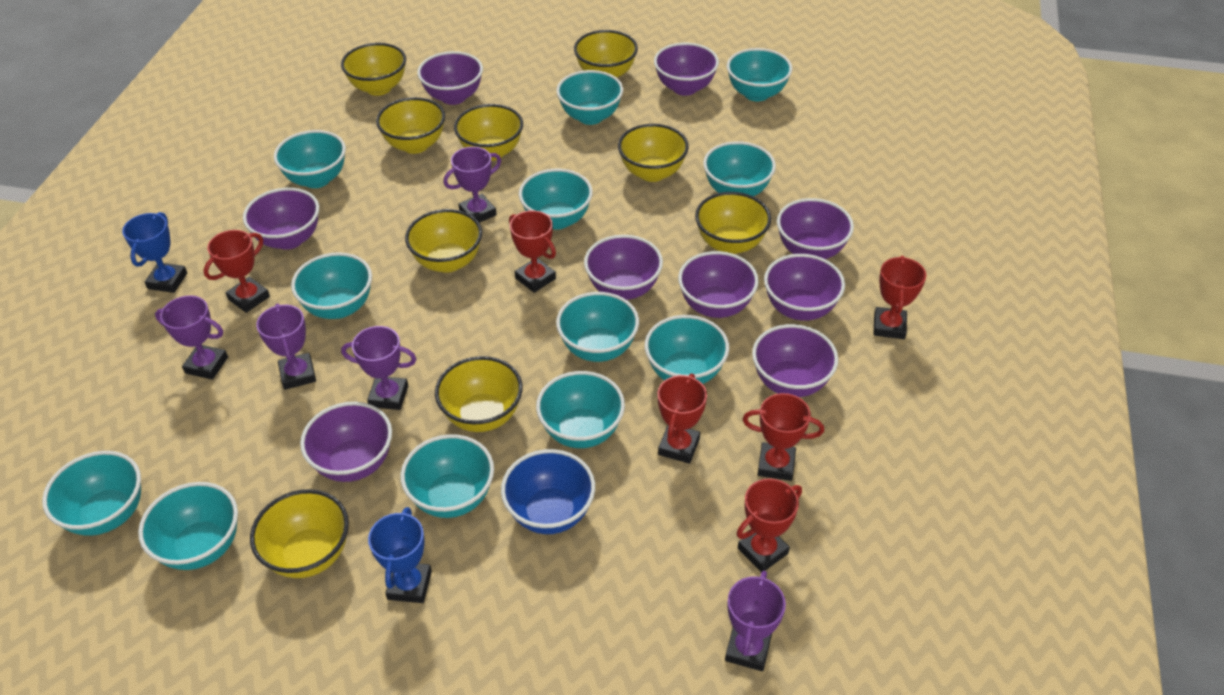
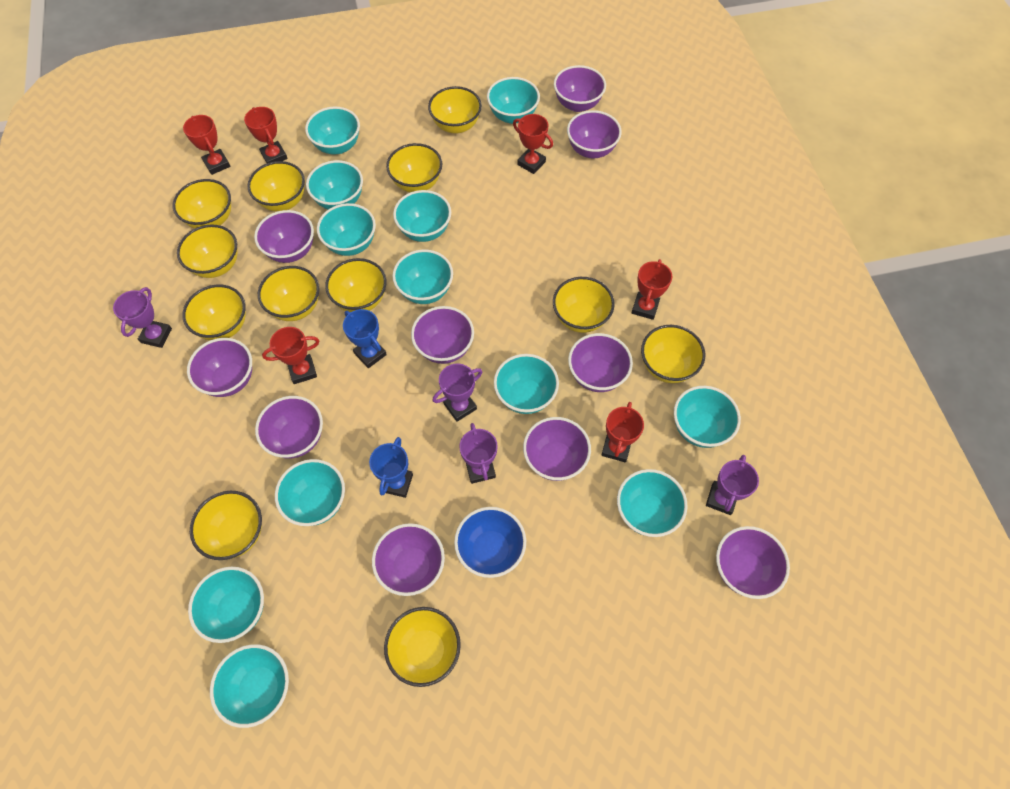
purple bowl: [243,188,319,250] [300,402,392,482] [417,51,483,105] [584,235,663,300] [654,43,719,96] [678,251,759,318] [752,324,838,397] [764,254,845,321] [777,198,854,259] = 9 -> [187,338,252,397] [254,210,314,263] [255,396,323,459] [372,523,445,596] [411,306,474,364] [523,417,591,481] [554,65,606,112] [567,110,622,158] [568,333,633,392] [716,526,790,599] = 10
purple trophy: [155,295,228,380] [256,304,316,390] [341,326,416,410] [443,147,501,223] [725,571,786,671] = 5 -> [113,287,172,348] [433,364,482,422] [459,423,498,484] [706,455,759,515] = 4
yellow bowl: [250,489,349,578] [341,43,406,96] [376,97,445,154] [405,209,482,273] [435,356,523,432] [454,104,523,161] [574,30,638,78] [618,124,689,182] [695,192,771,254] = 9 -> [173,179,231,229] [177,224,238,278] [182,284,246,340] [190,491,262,560] [247,161,305,212] [258,266,319,321] [325,258,387,313] [384,607,461,687] [386,143,442,192] [428,86,482,134] [553,277,615,333] [641,325,705,383] = 12

